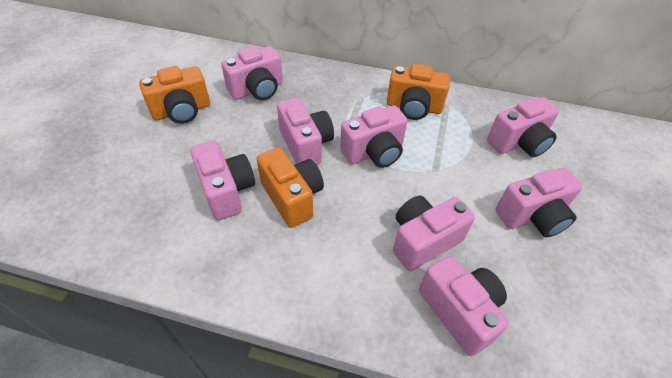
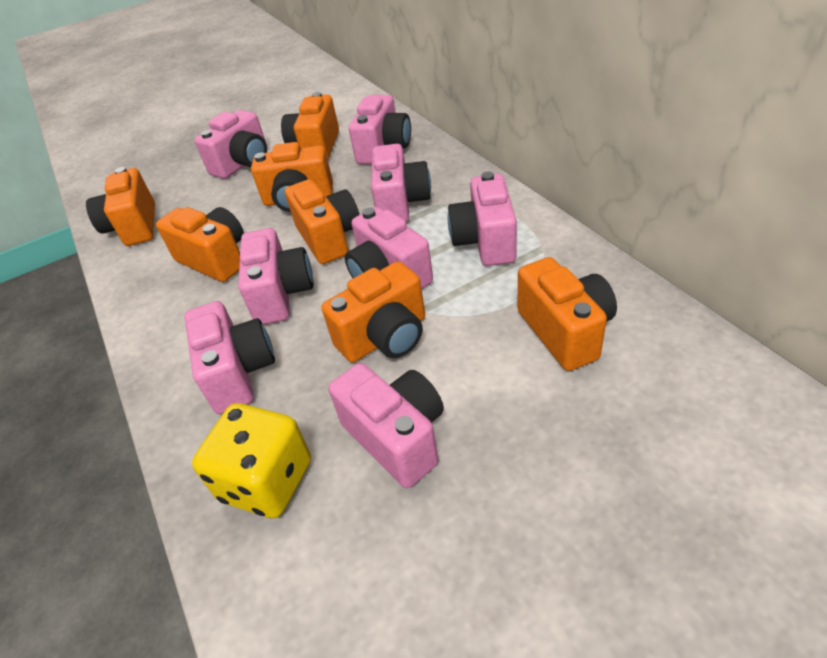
orange camera: [139,66,210,124] [257,147,324,228] [387,64,450,120] = 3 -> [86,167,155,246] [156,207,244,282] [251,142,333,212] [281,92,339,159] [285,179,360,264] [321,261,425,362] [518,257,617,371] = 7
yellow dice: none = 0 -> [192,403,311,518] = 1

